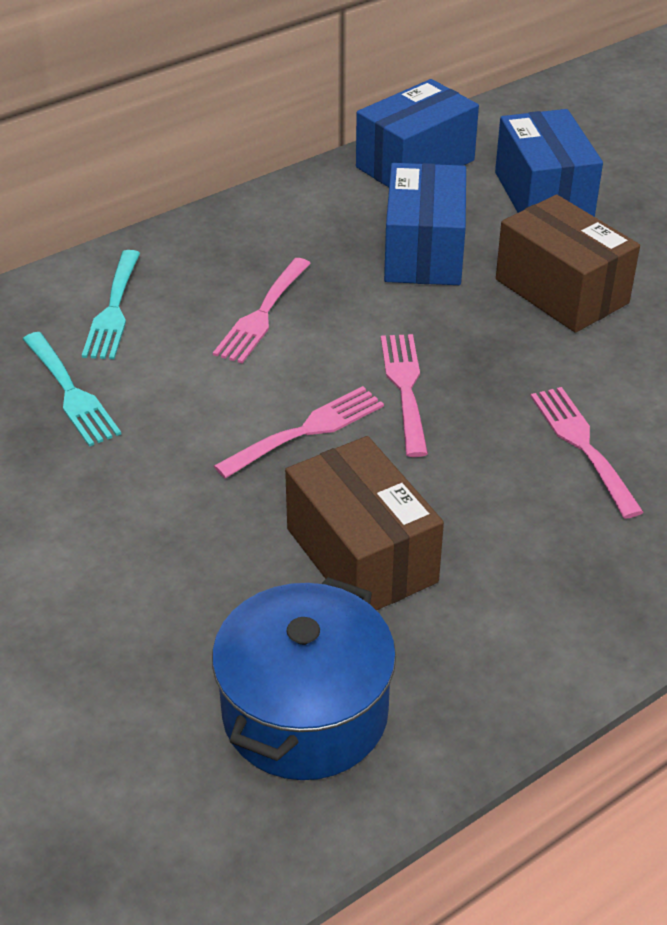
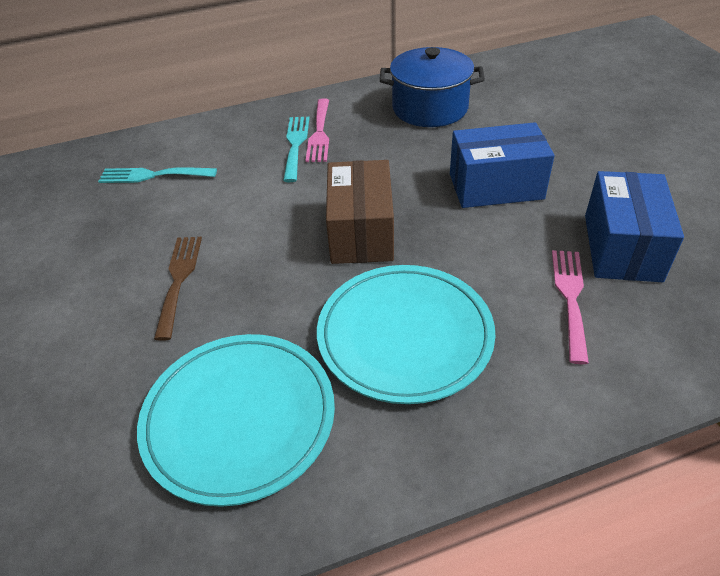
blue box: [356,79,479,187] [384,163,466,285] [495,109,603,217] = 3 -> [450,122,555,208] [585,171,684,282] = 2
brown box: [285,436,444,611] [496,195,640,333] = 2 -> [326,160,394,264] = 1
brown fork: none = 0 -> [154,237,202,341] = 1
pink fork: [213,258,311,363] [214,386,384,478] [381,334,428,457] [531,387,644,519] = 4 -> [305,98,329,162] [552,250,589,364] = 2
turquoise plate: none = 0 -> [137,334,335,507] [317,265,496,404] = 2

